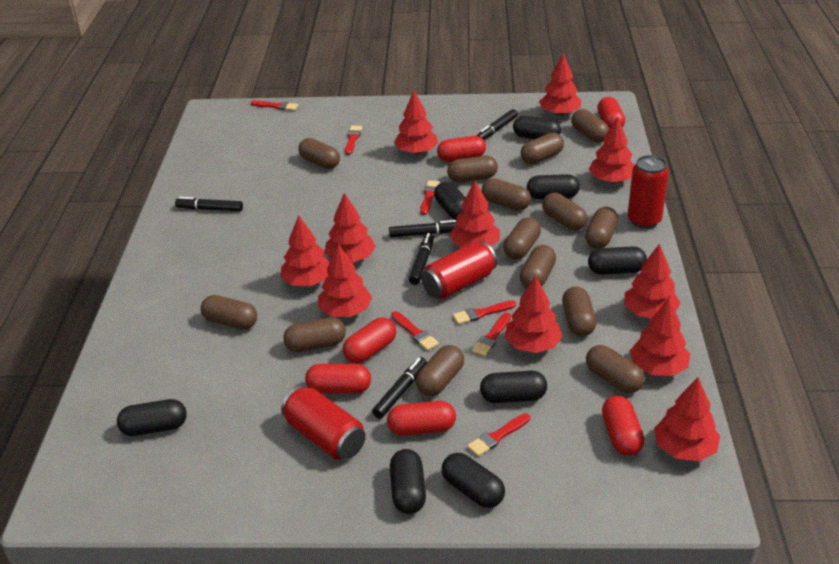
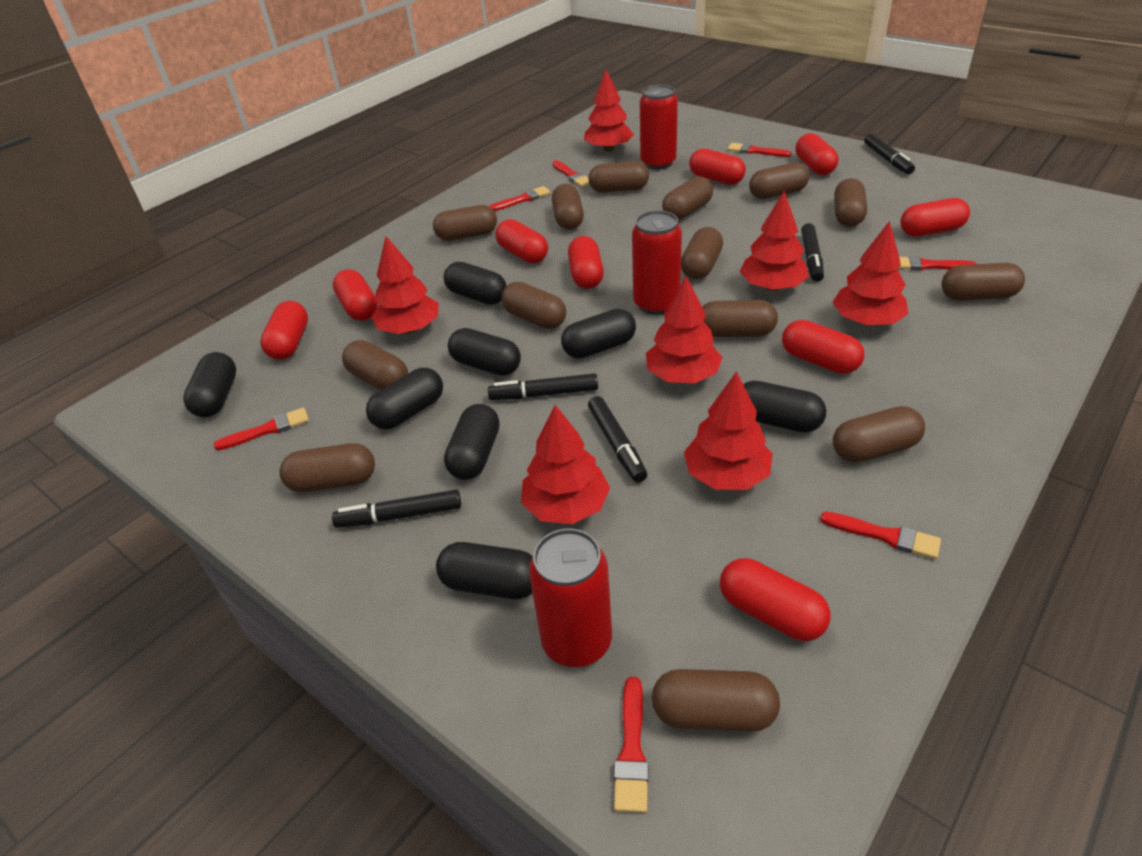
red capsule: [305,364,371,394] [343,317,396,363] [387,401,456,436] [437,136,486,162] [597,97,625,129] [602,396,644,456] = 6 -> [260,301,308,360] [333,269,378,321] [495,219,548,263] [568,236,604,289] [689,148,746,185] [720,558,831,641] [782,320,864,374] [796,133,838,175] [901,198,970,237] = 9
red tree: [281,215,329,286] [318,244,372,317] [325,193,376,263] [394,91,438,155] [449,181,500,247] [505,276,563,353] [539,54,581,116] [589,117,634,183] [624,244,681,318] [630,298,690,376] [654,377,720,461] = 11 -> [371,236,438,334] [521,405,610,524] [584,70,634,152] [646,276,722,384] [684,371,773,490] [739,191,809,291] [833,221,909,326] = 7

